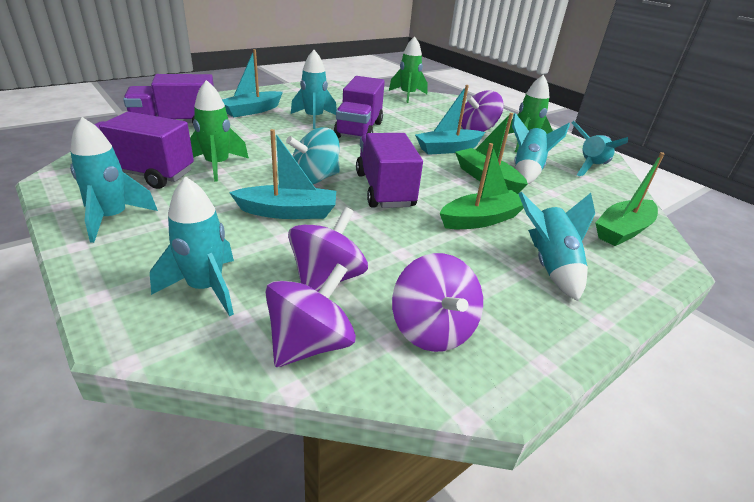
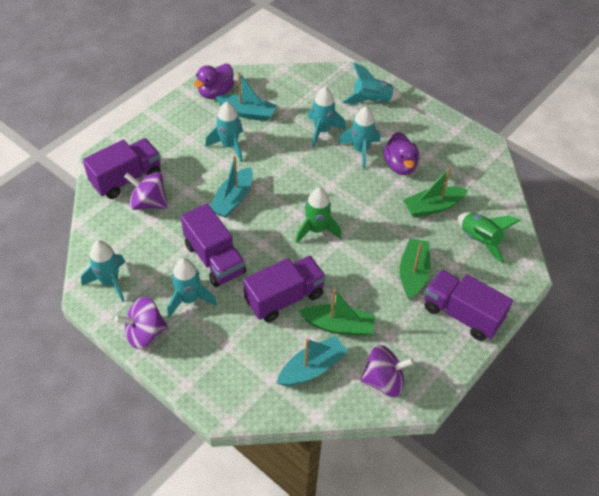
green rocket: [190,80,249,181] [389,36,428,103] [508,75,553,153] = 3 -> [295,188,342,243] [458,212,521,263] = 2
purple duck: none = 0 -> [194,64,234,99] [383,132,419,175] = 2
purple spinning top: [265,263,356,367] [288,207,368,292] [392,253,483,352] [461,91,504,132] = 4 -> [115,297,168,349] [124,172,167,210] [360,345,414,397] = 3
turquoise spinning top: [286,127,340,184] = 1 -> none = 0

